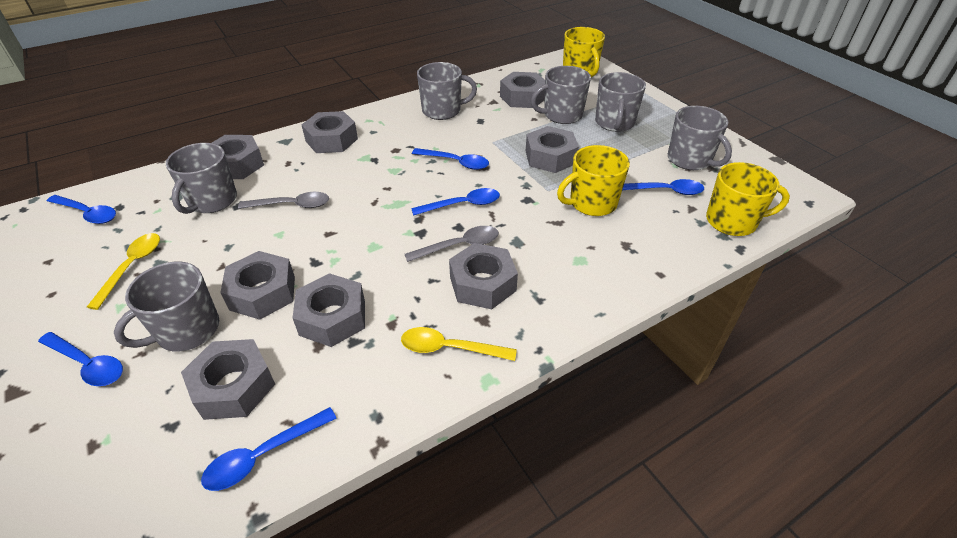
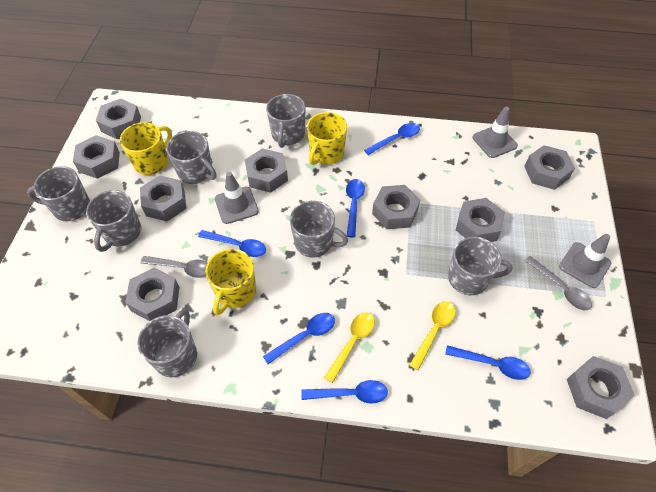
grey mug: [114,262,219,352] [166,143,237,214] [417,62,477,120] [531,66,591,124] [595,72,646,132] [668,106,732,170] = 6 -> [27,166,90,221] [86,190,141,252] [137,309,197,377] [166,131,216,184] [266,94,306,148] [290,201,348,258] [448,237,513,295] = 7
grey nut: [181,339,275,420] [212,135,264,179] [220,251,295,320] [293,273,365,347] [302,111,358,153] [449,243,518,309] [500,72,545,108] [526,126,579,173] = 8 -> [73,135,120,179] [96,99,141,139] [125,268,179,321] [140,175,187,221] [245,148,288,193] [372,185,420,229] [456,198,505,242] [524,145,575,190] [567,356,635,419] = 9
grey traffic cone: none = 0 -> [215,172,259,224] [472,107,518,158] [559,234,611,288] = 3

